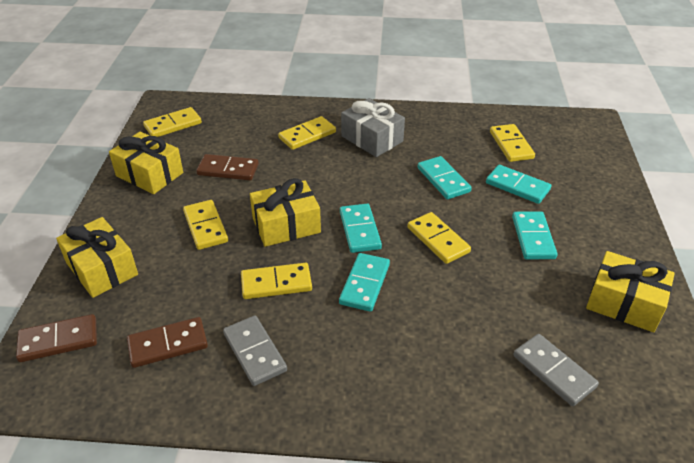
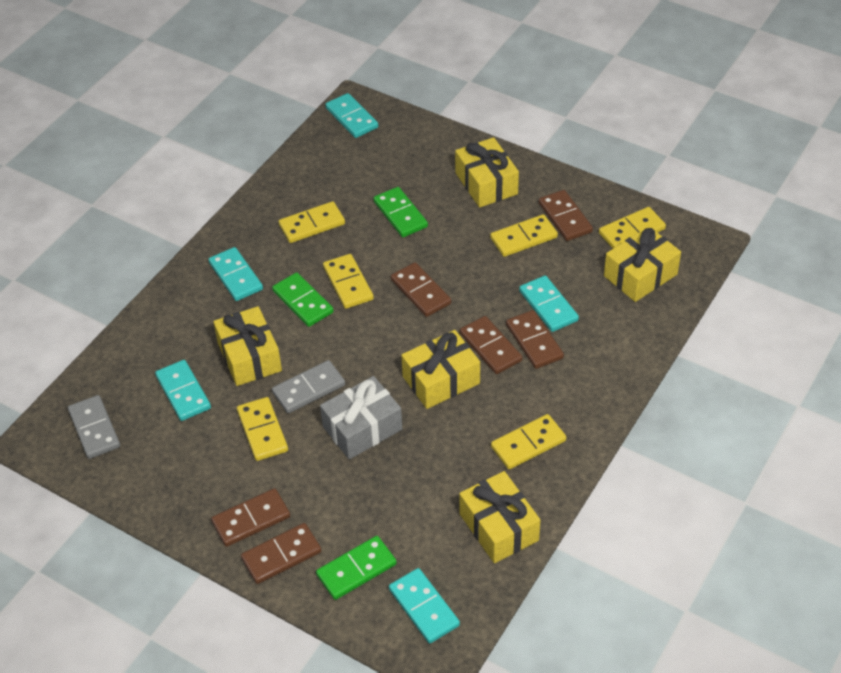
brown domino: [16,314,97,362] [127,317,208,368] [196,154,259,180] = 3 -> [211,488,290,547] [241,523,321,584] [391,262,451,317] [460,316,522,374] [506,310,564,369] [539,190,593,241] = 6
green domino: none = 0 -> [272,272,334,327] [316,536,397,600] [373,187,428,237] = 3
yellow gift: [56,217,138,298] [109,132,183,194] [250,178,321,247] [586,251,675,332] = 4 -> [213,306,282,386] [401,330,480,409] [455,137,519,208] [459,471,541,563] [604,226,681,302] = 5

